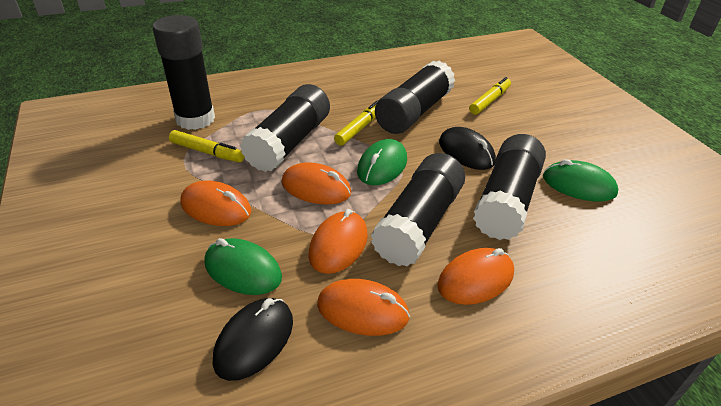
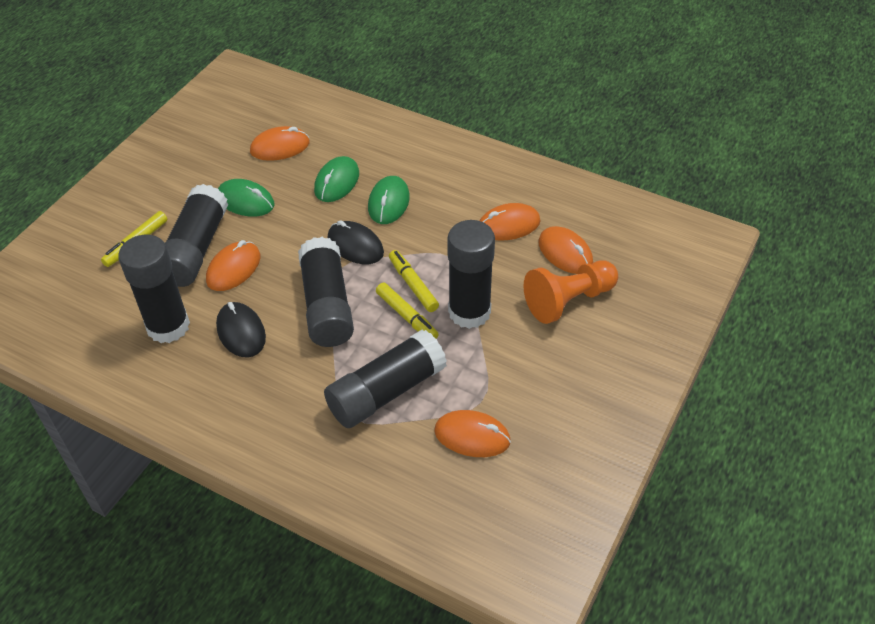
orange pawn: none = 0 -> [524,260,618,324] = 1

